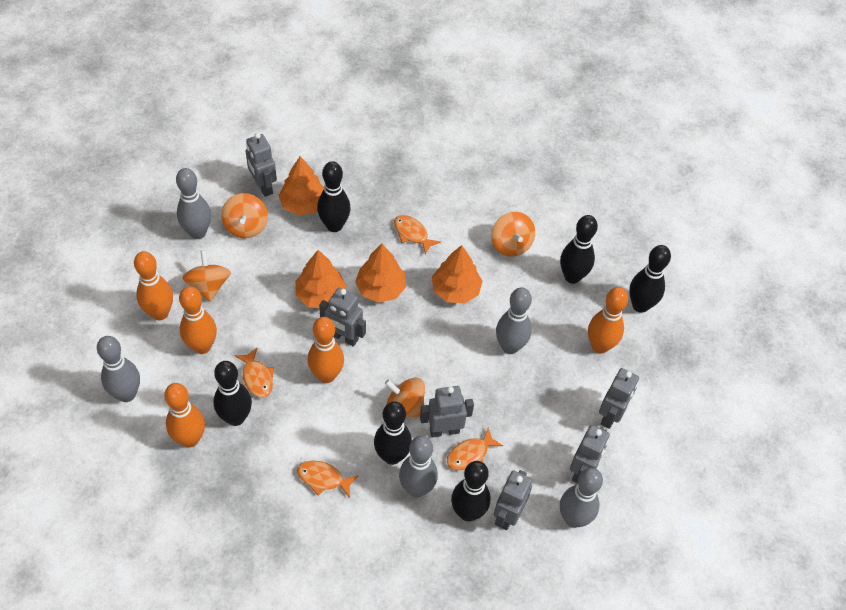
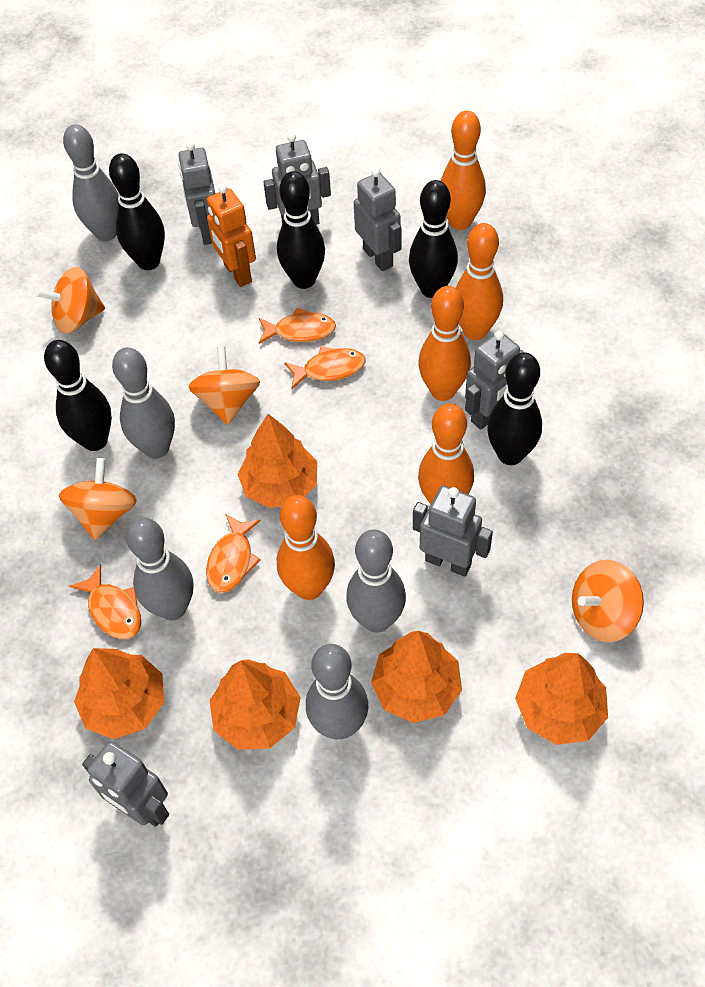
black bowling pin: [214,361,252,426] [317,161,351,232] [374,401,412,465] [451,461,491,521] [560,215,598,284] [629,245,671,313] = 6 -> [44,340,112,451] [109,153,165,270] [277,171,325,289] [409,180,458,298] [487,352,542,465] = 5
orange robot: none = 0 -> [207,184,256,287] = 1
orange tree: [278,156,324,215] [295,250,346,308] [355,244,406,303] [432,245,482,304] = 4 -> [74,648,164,739] [209,659,301,750] [238,414,317,508] [371,631,462,723] [515,653,608,745] = 5

